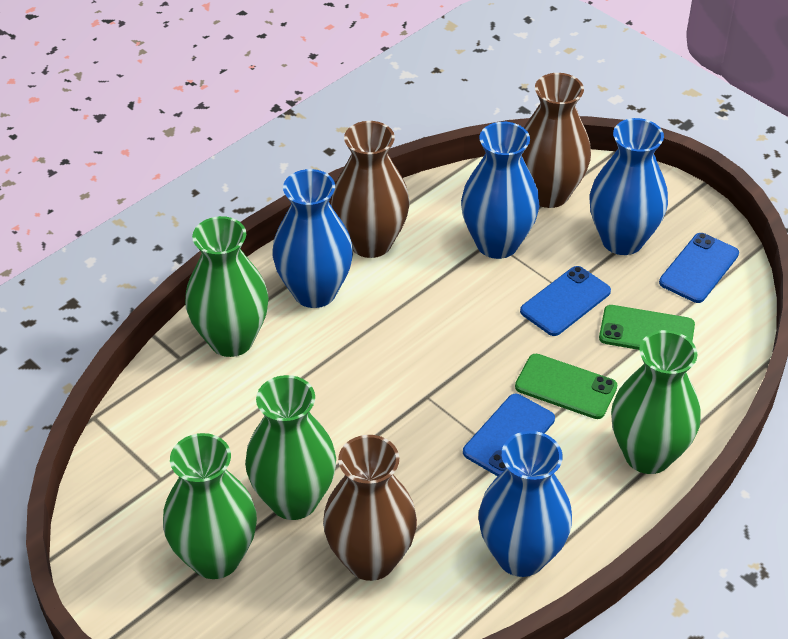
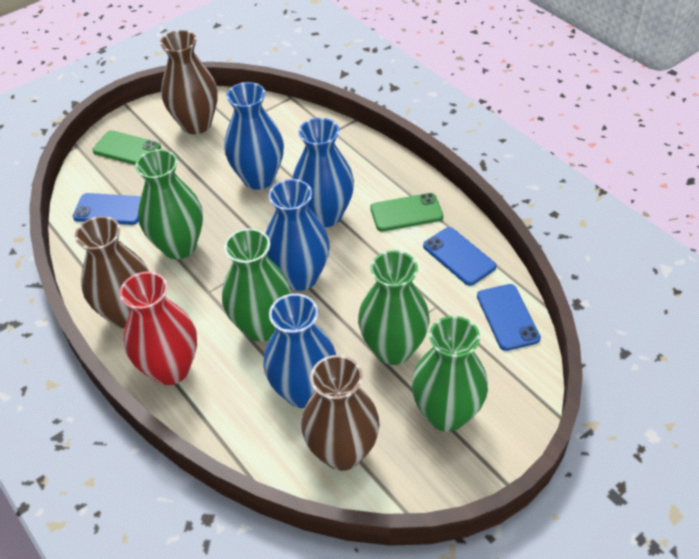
red vase: none = 0 -> [120,271,197,385] = 1

